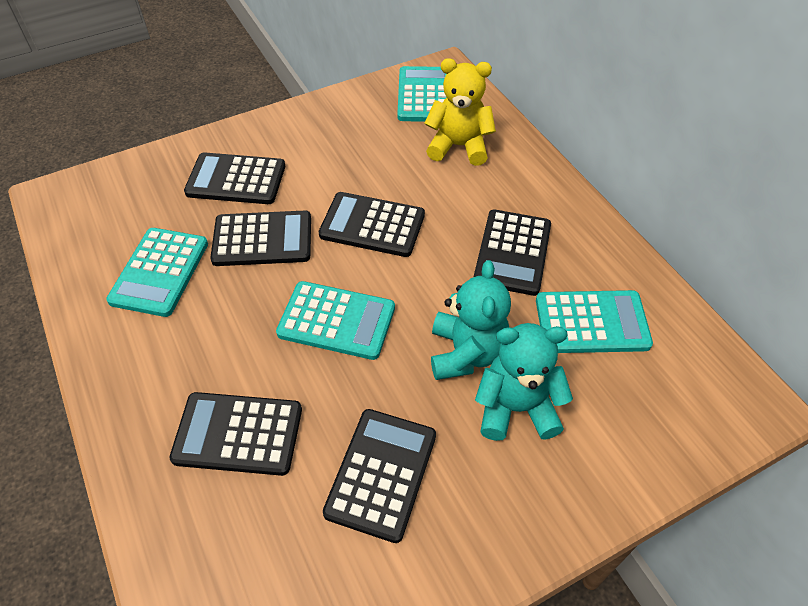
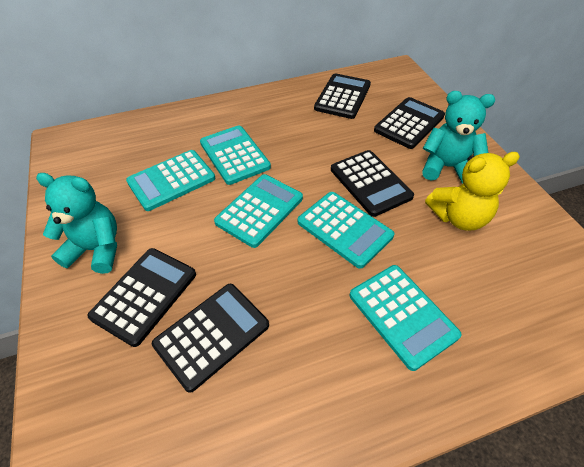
black calculator: [169,392,302,476] [184,152,285,204] [210,211,311,266] [319,192,425,257] [323,409,436,543] [474,210,551,296] = 6 -> [87,248,196,347] [152,284,269,393] [314,73,371,119] [331,150,414,217] [374,97,445,149] = 5
turquoise calculator: [106,228,208,317] [276,281,395,360] [397,66,447,122] [536,290,653,353] = 4 -> [126,150,215,211] [200,125,271,185] [214,174,303,248] [298,192,394,269] [350,265,462,371] = 5

